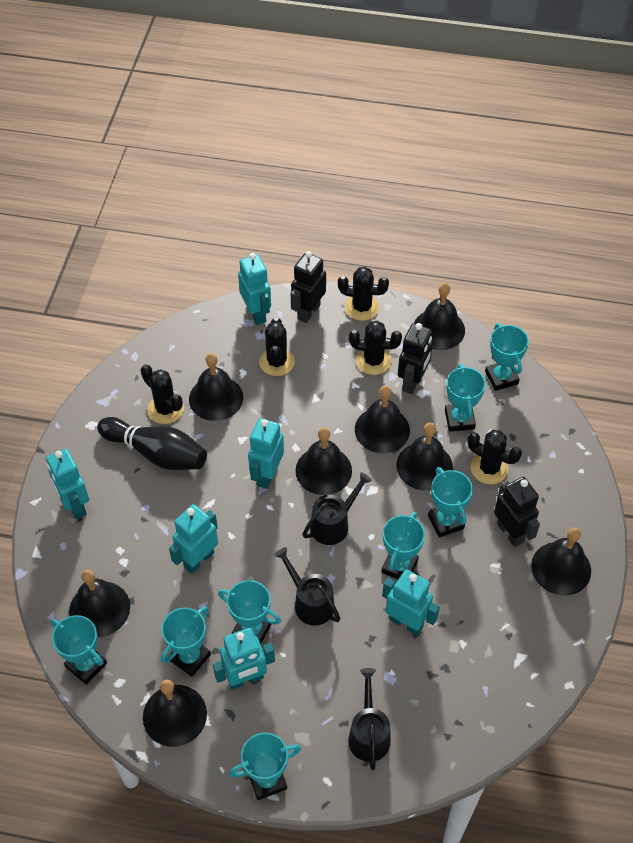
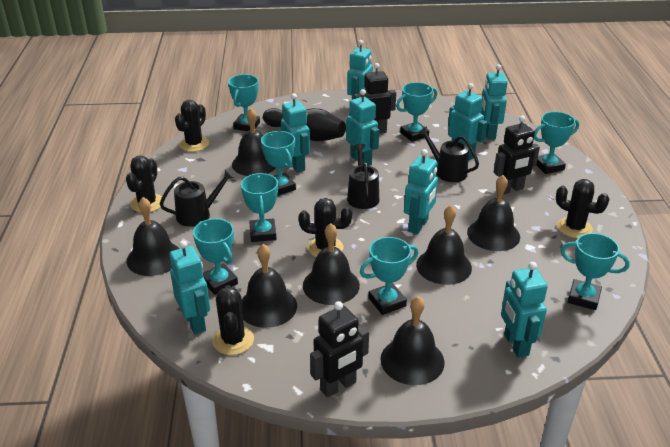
black bell: [69,569,130,637] [143,680,207,747] [189,353,243,421] [296,427,352,495] [355,386,410,453] [396,423,453,491] [414,283,465,350] [531,528,591,595] = 8 -> [127,197,179,276] [232,108,276,176] [242,244,297,328] [303,223,360,305] [381,296,445,385] [416,205,472,285] [467,175,520,251] = 7
turquoise robot: [46,449,89,519] [169,504,218,574] [213,628,275,690] [238,253,271,325] [248,418,284,489] [382,569,440,636] = 6 -> [170,240,210,334] [281,93,310,172] [346,89,379,166] [347,40,373,100] [404,149,438,234] [448,83,487,160] [481,64,508,140] [501,262,548,358] = 8

